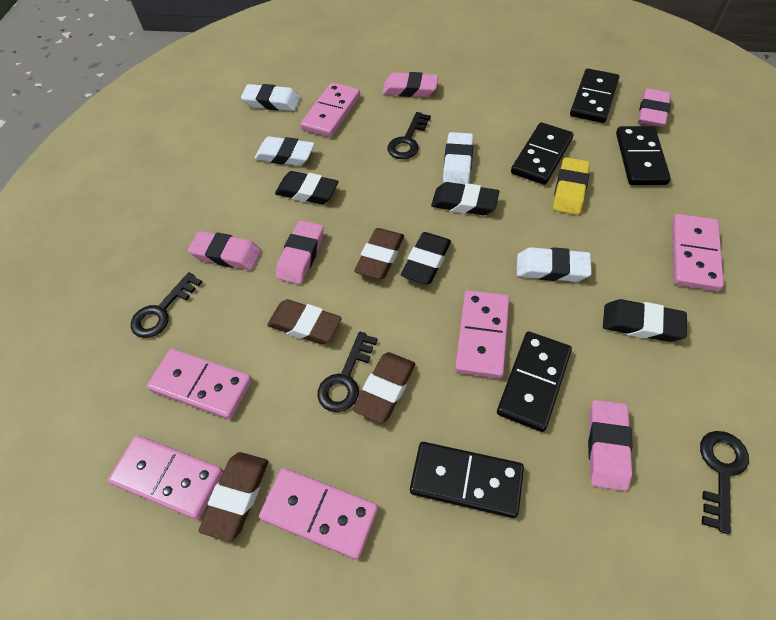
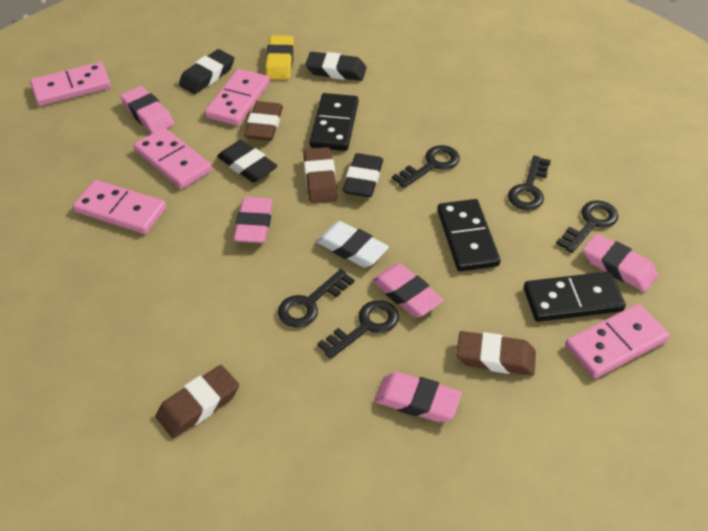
black domino: [410,442,524,518] [497,332,572,432] [511,122,574,185] [570,69,619,123] [616,126,671,185] = 5 -> [309,93,358,151] [437,199,501,271] [524,272,626,322] = 3
black key: [131,272,202,338] [317,332,378,412] [387,112,431,159] [700,431,749,534] = 4 -> [278,269,354,328] [317,300,399,359] [392,145,460,188] [508,156,551,210] [556,200,618,253] = 5
pink domino: [108,435,224,519] [147,349,252,419] [259,468,378,560] [300,83,360,137] [455,290,509,378] [672,214,724,291] = 6 -> [30,62,111,106] [73,180,166,234] [134,128,212,189] [205,69,270,126] [565,304,670,378] = 5
white eraser: [241,84,301,111] [254,136,315,166] [443,132,474,184] [517,247,592,282] = 4 -> [316,221,389,268] = 1

